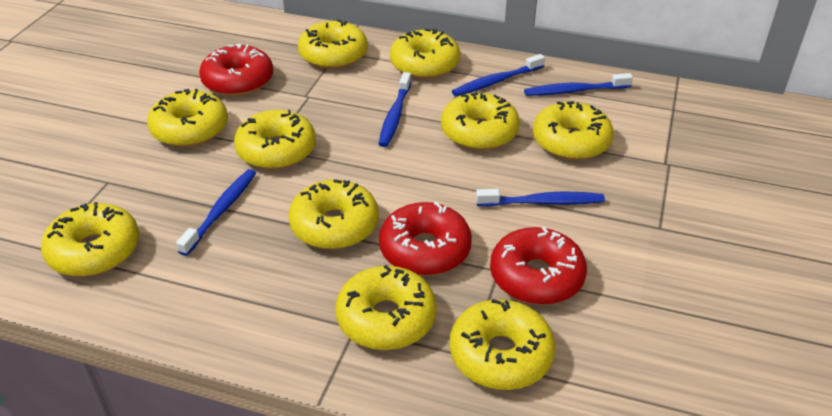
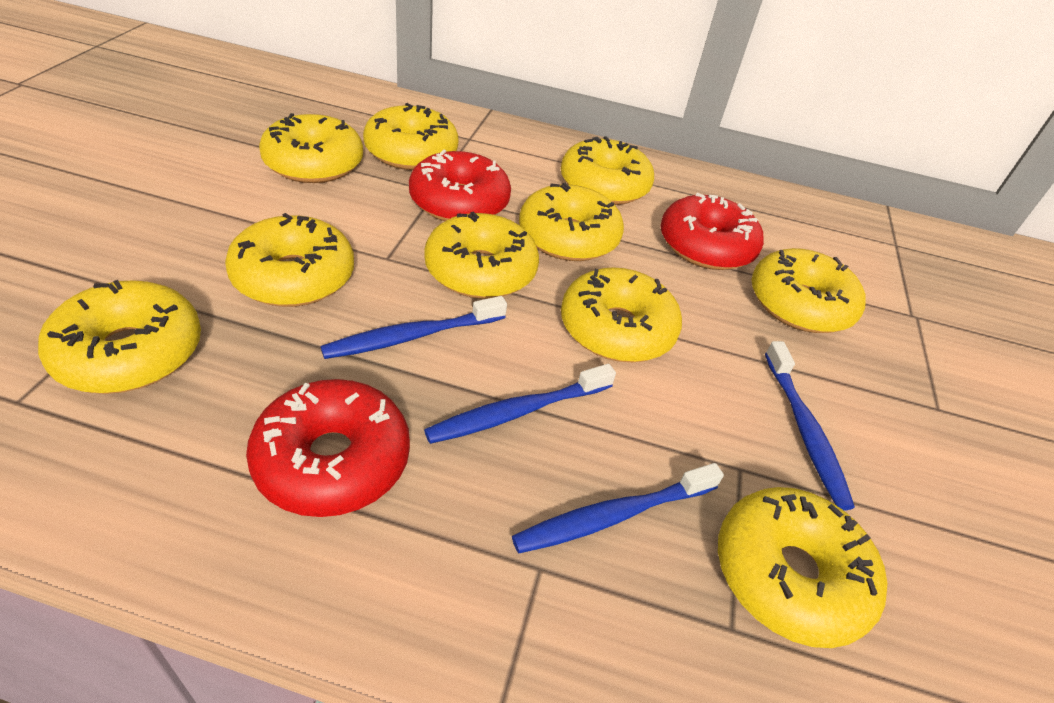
blue toothbrush: [176,169,256,256] [379,72,411,147] [452,54,545,96] [476,189,605,206] [524,73,633,96] = 5 -> [321,296,507,359] [424,364,616,444] [512,463,724,553] [765,341,855,511] = 4

